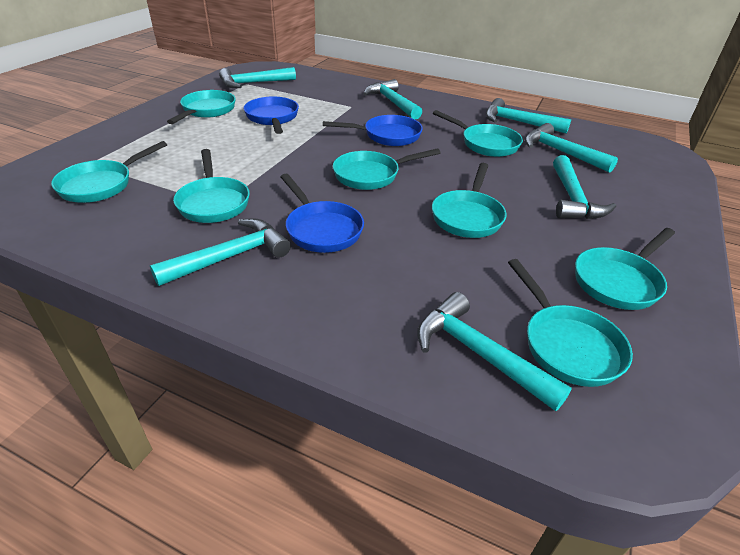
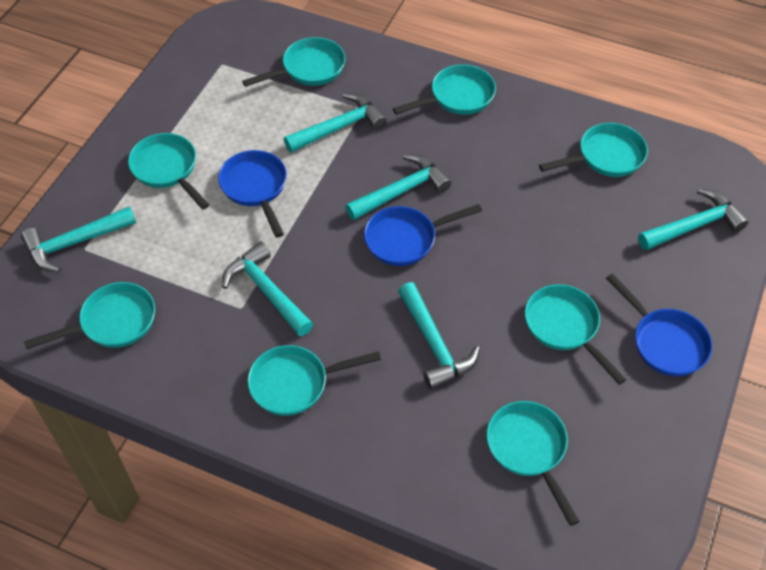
turquoise hammer: [150,219,291,286] [219,67,296,88] [363,79,422,120] [417,292,572,411] [486,98,571,134] [525,123,618,173] [553,155,616,219] = 7 -> [21,206,136,273] [222,242,313,336] [284,93,387,153] [345,155,451,220] [398,282,480,390] [638,189,748,250] = 6

